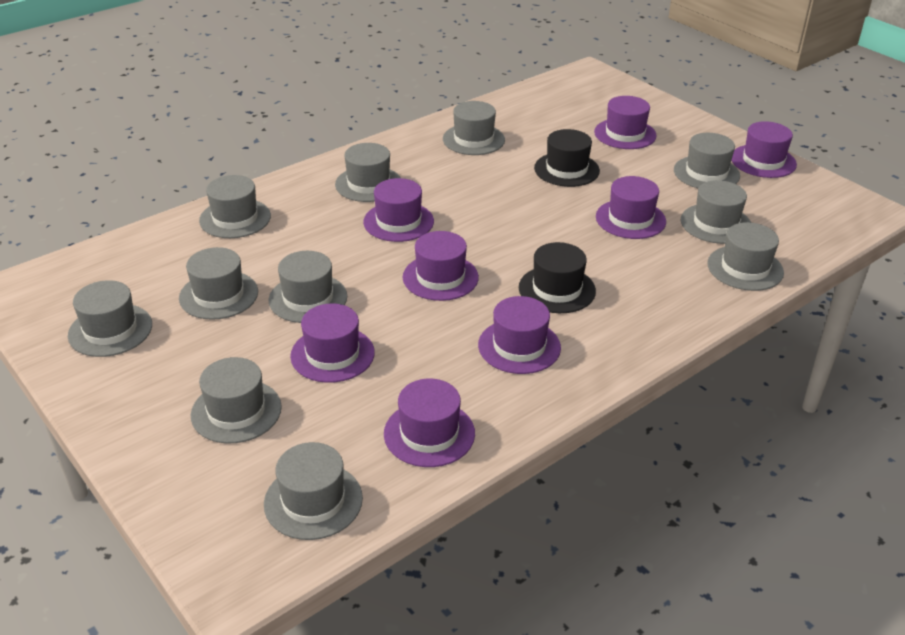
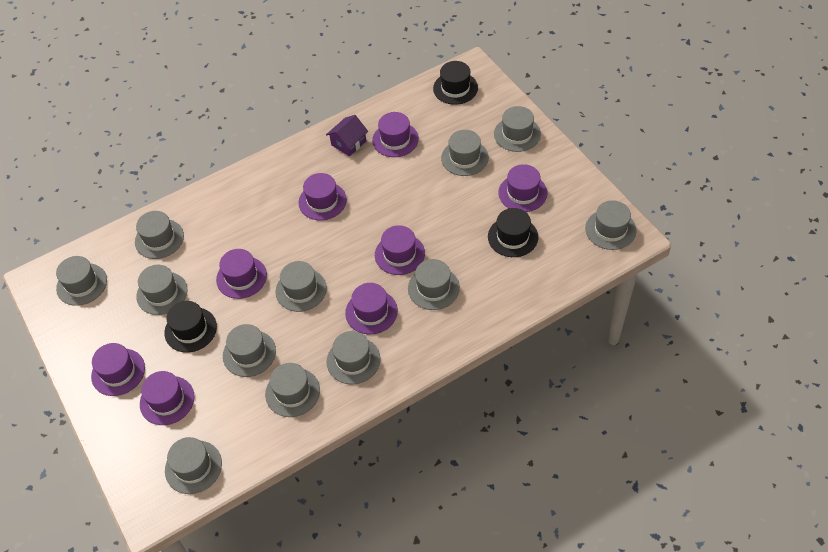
black hat: [519,242,596,313] [534,129,600,187] = 2 -> [164,301,217,352] [433,61,478,105] [488,208,538,257] = 3
grey hat: [68,280,152,357] [179,247,258,320] [191,357,282,444] [199,175,271,238] [264,442,363,540] [269,251,347,323] [335,143,401,202] [443,101,505,155] [674,133,740,189] [681,180,751,244] [707,222,784,291] = 11 -> [56,256,107,306] [135,211,184,259] [136,265,187,315] [165,437,222,494] [223,324,276,377] [265,363,320,417] [275,261,327,312] [326,331,380,384] [408,259,460,310] [441,130,489,176] [494,106,541,152] [585,200,636,250] = 12
purple house: none = 0 -> [326,115,368,156] = 1

